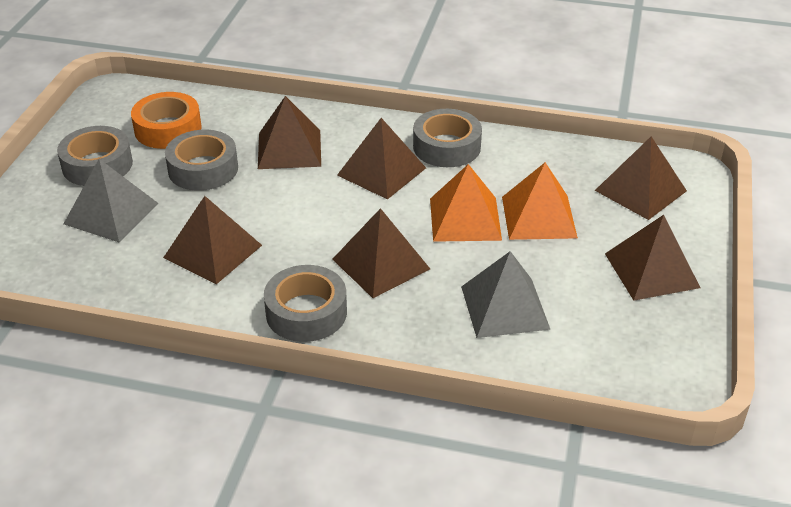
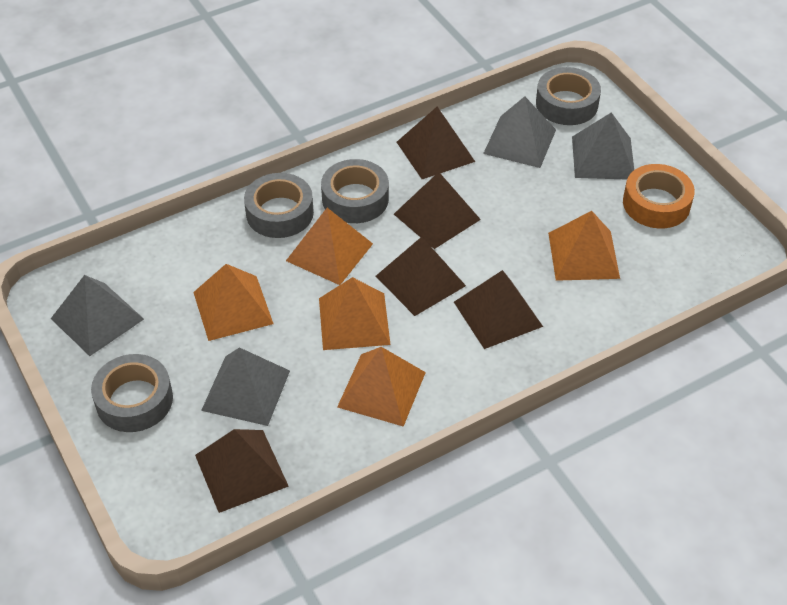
brown pyramid: [163,196,262,284] [258,96,321,169] [332,208,430,298] [337,118,426,199] [595,137,687,220] [605,215,700,301] = 6 -> [195,429,289,513] [376,237,466,316] [394,172,481,249] [397,107,475,179] [454,270,543,349] = 5
grey pyramid: [64,159,158,242] [461,251,551,338] = 2 -> [51,275,144,356] [201,347,290,426] [483,96,556,168] [572,112,634,180] = 4
orange pyramid: [430,164,502,242] [502,162,578,240] = 2 -> [193,264,274,341] [286,208,373,285] [319,277,391,350] [337,347,426,427] [548,211,620,281] = 5

